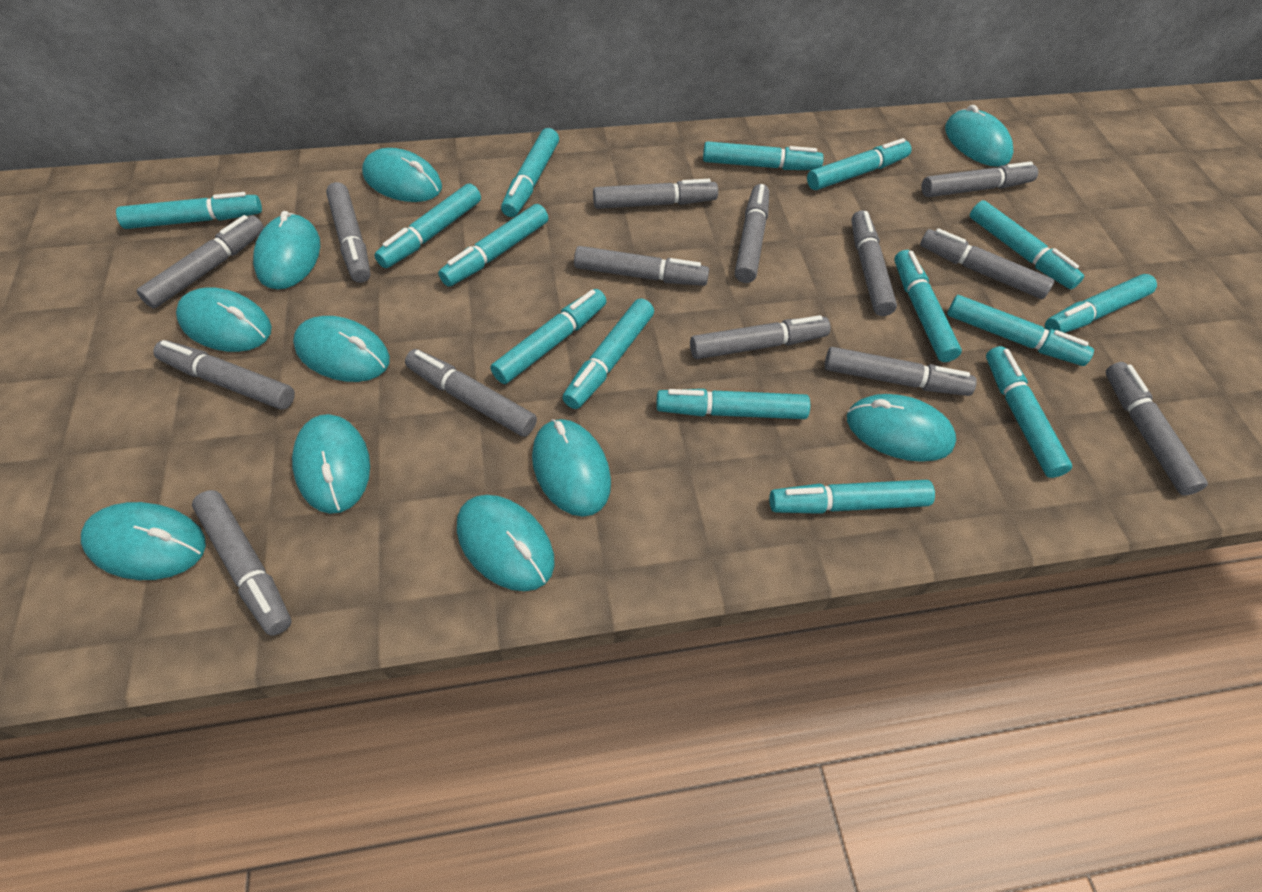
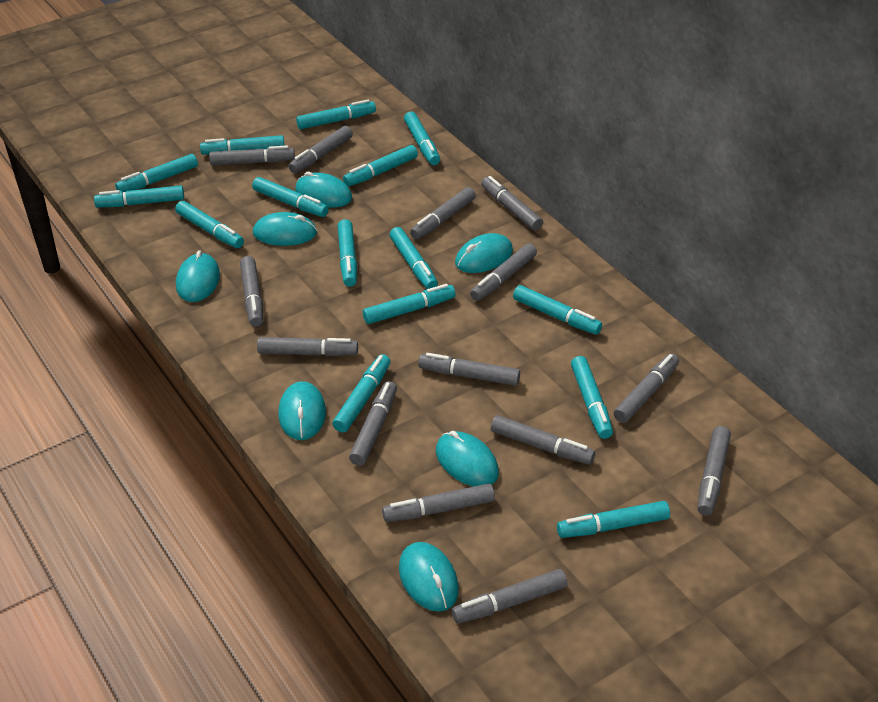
turquoise mouse: [81,502,206,580] [176,287,272,352] [253,211,320,289] [292,414,370,514] [293,316,390,382] [362,148,442,202] [457,495,555,591] [532,419,611,517] [847,394,956,462] [945,105,1013,167] = 10 -> [176,250,220,302] [253,212,317,246] [278,381,326,440] [295,172,352,207] [399,542,459,611] [436,431,499,486] [455,233,513,273] = 7

